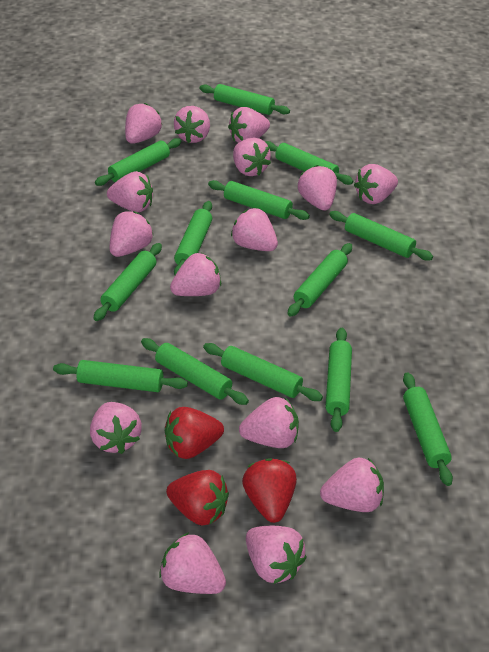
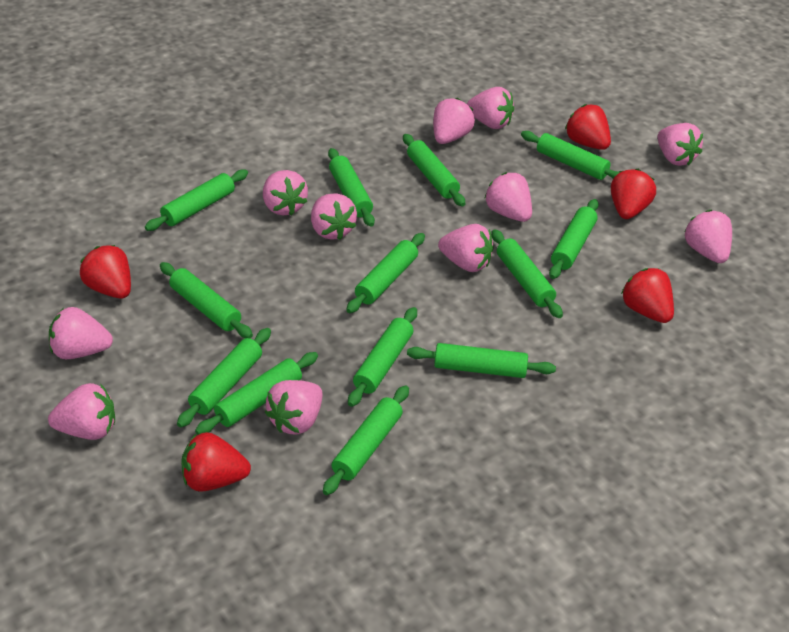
pink strawberry: [90,402,142,454] [107,171,153,212] [110,211,153,257] [125,103,162,144] [159,532,226,594] [170,253,221,296] [174,106,210,143] [228,107,270,143] [231,208,278,251] [233,138,271,176] [239,397,299,448] [246,526,307,584] [298,165,337,211] [320,458,384,512] [354,164,398,204] = 15 -> [48,383,115,440] [49,307,113,359] [263,170,308,216] [265,380,323,435] [311,193,357,240] [433,98,475,144] [438,224,494,272] [467,87,514,129] [485,172,532,222] [657,123,703,166] [684,210,732,263] = 11
red strawberry: [165,407,224,459] [166,470,229,526] [242,458,297,523] = 3 -> [80,245,131,299] [181,432,251,492] [565,104,611,150] [611,169,656,219] [621,268,674,323] = 5

